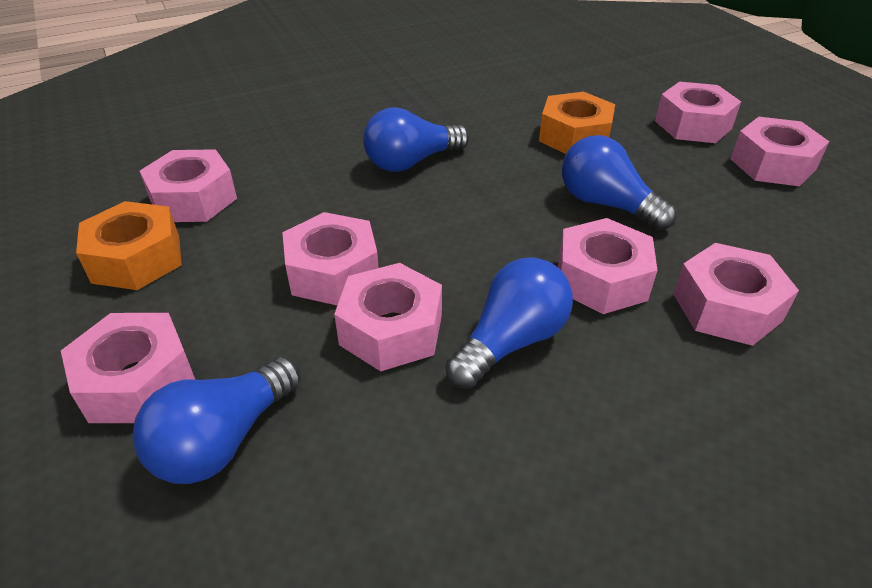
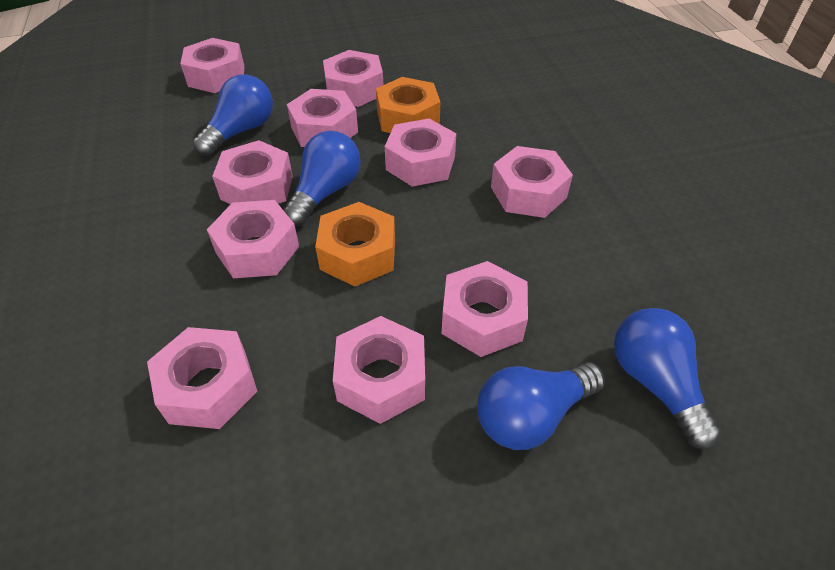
pink nut: [61,313,195,423] [140,149,237,222] [282,212,379,305] [334,263,442,371] [558,218,657,314] [655,82,741,143] [673,243,799,346] [730,117,829,186] = 8 -> [147,327,258,429] [180,38,244,93] [207,200,299,278] [212,140,293,205] [287,89,358,147] [323,50,383,107] [333,316,425,424] [385,119,456,187] [442,261,528,357] [491,146,573,218] = 10

